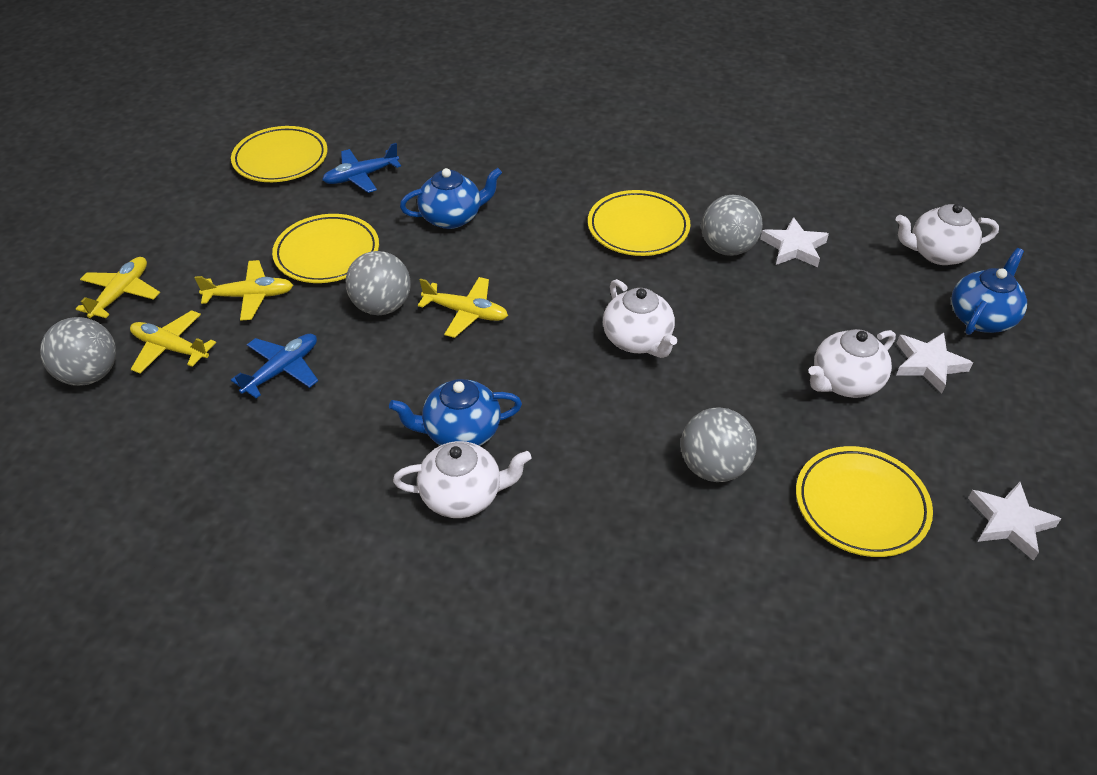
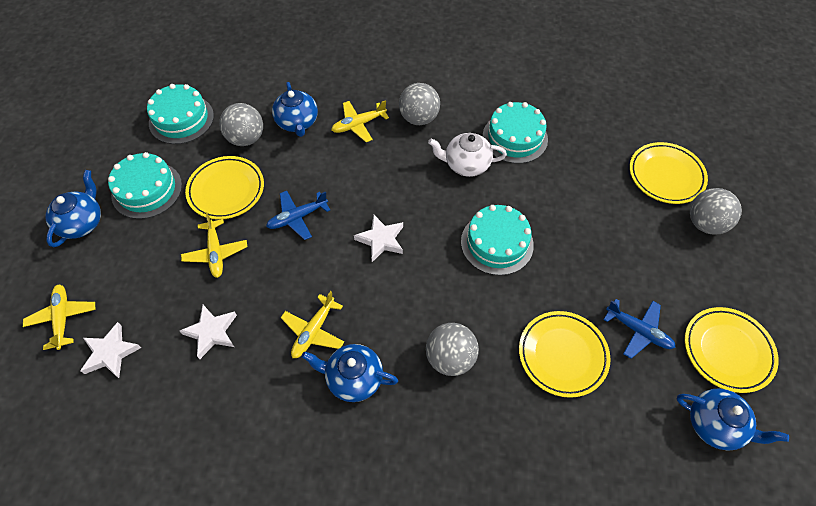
blue teapot: [389,379,522,446] [400,168,502,229] [951,248,1027,335] = 3 -> [45,170,101,247] [272,82,318,137] [302,344,398,402] [677,389,789,451] = 4
turquoise cake: none = 0 -> [108,152,182,219] [147,84,214,144] [461,205,534,275] [483,102,548,164] = 4
white teapot: [393,441,531,518] [603,279,677,358] [808,329,896,398] [896,203,999,265] = 4 -> [428,133,507,177] = 1

